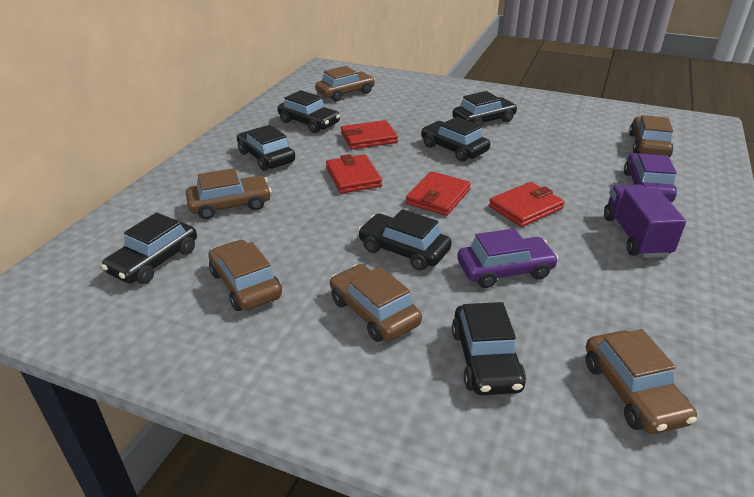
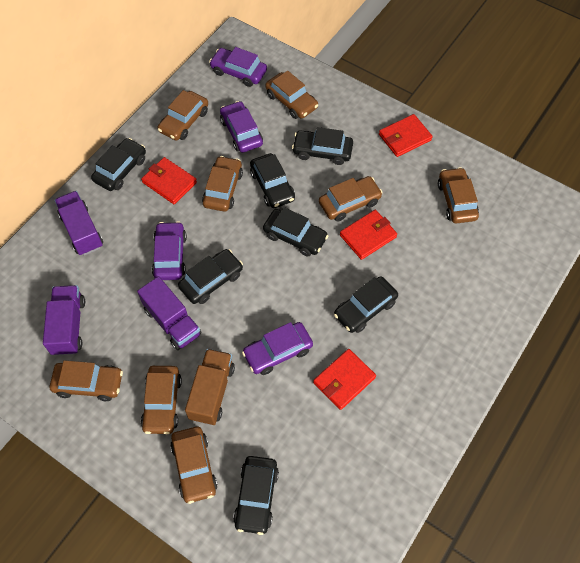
brown car: [186,168,272,219] [209,240,282,311] [315,66,375,101] [330,264,422,342] [586,329,697,434] [629,115,673,157] = 6 -> [50,360,123,401] [141,366,182,434] [157,90,208,141] [170,427,218,504] [202,156,243,212] [265,71,318,119] [319,176,383,222] [438,167,479,224] = 8
brown truck: none = 0 -> [185,349,235,425] = 1
purple car: [457,228,559,288] [624,153,677,202] = 2 -> [152,221,187,280] [209,47,267,87] [220,101,263,153] [242,322,313,375] = 4
purple truck: [604,184,686,258] = 1 -> [43,285,85,356] [55,191,103,255] [137,276,201,350] = 3

